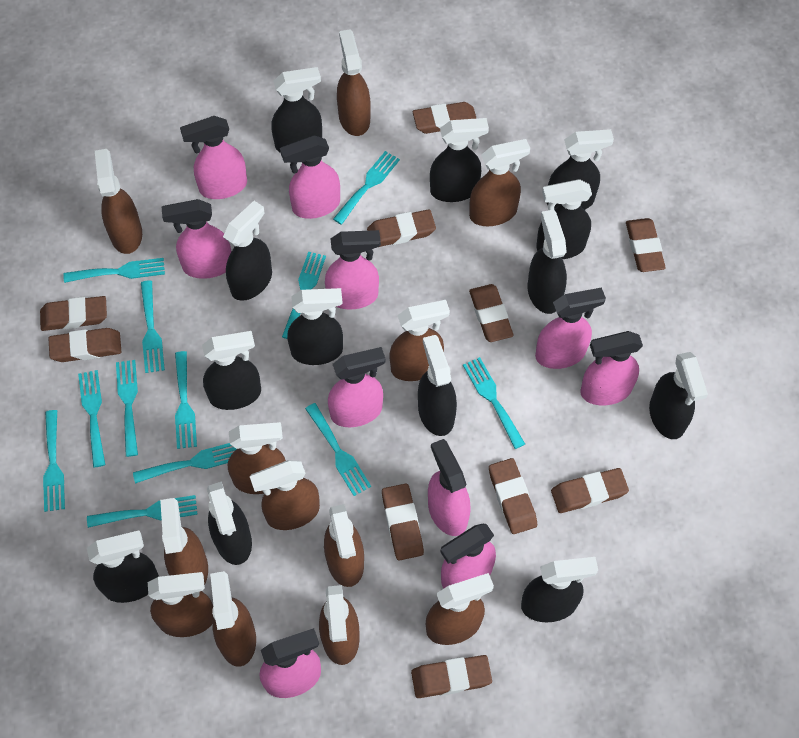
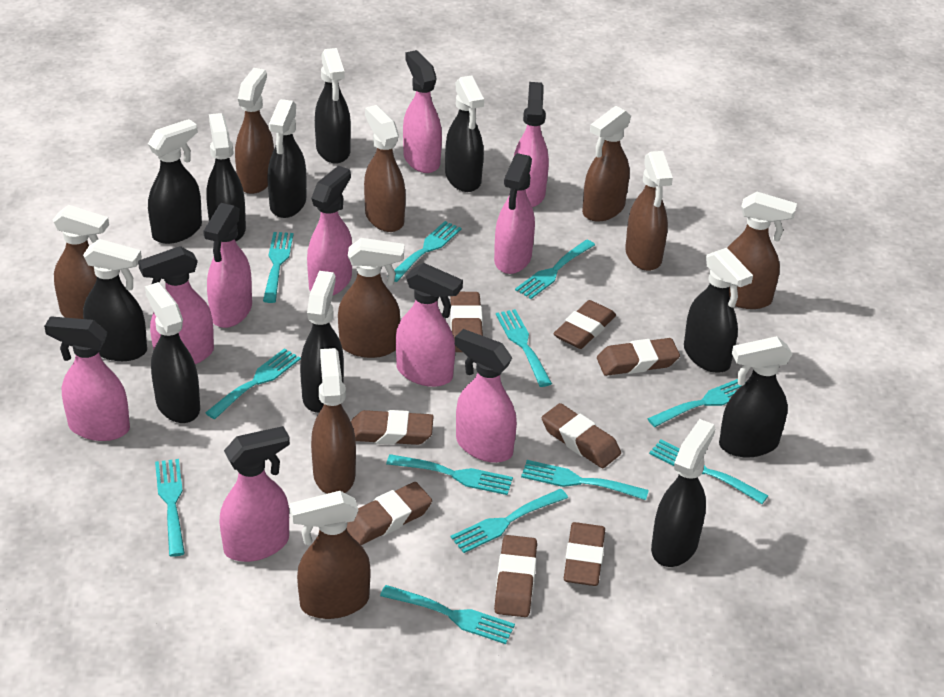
black spray bottle: [87,530,159,603] [202,331,261,410] [207,481,252,565] [223,201,272,301] [271,67,322,152] [287,288,343,365] [418,335,457,436] [430,118,489,202] [521,557,598,622] [527,210,567,314] [536,179,592,259] [546,129,614,210] [649,352,708,439] = 13 -> [83,239,147,361] [145,282,200,423] [148,119,202,244] [206,113,246,241] [267,99,306,218] [300,271,344,413] [315,48,351,164] [445,75,484,192] [651,419,715,567] [684,248,753,373] [719,336,793,457] = 11
brown eraser: [40,296,107,331] [48,328,121,362] [367,209,436,247] [382,483,424,561] [411,655,492,698] [413,102,477,134] [469,284,514,342] [489,458,537,534] [551,468,629,513] [626,218,666,272] = 10 -> [347,482,432,545] [351,410,434,445] [450,292,483,352] [494,535,537,617] [542,403,621,468] [554,300,616,349] [564,522,605,586] [597,338,680,376] = 8
brown spray bottle: [95,149,142,254] [148,572,213,637] [160,498,208,585] [210,571,256,667] [228,422,286,494] [250,460,320,530] [319,585,359,665] [324,504,364,587] [337,29,371,136] [389,300,450,381] [426,573,494,645] [469,139,530,226] = 12 -> [53,205,109,319] [235,68,274,194] [290,491,370,619] [311,348,356,494] [338,238,404,358] [364,105,406,232] [582,106,631,222] [625,151,673,271] [727,192,797,309] = 9

